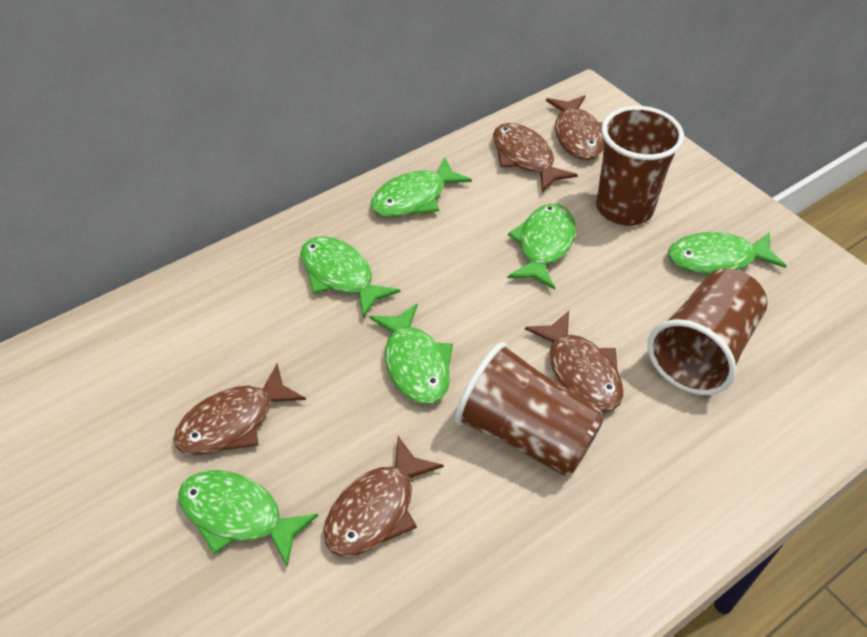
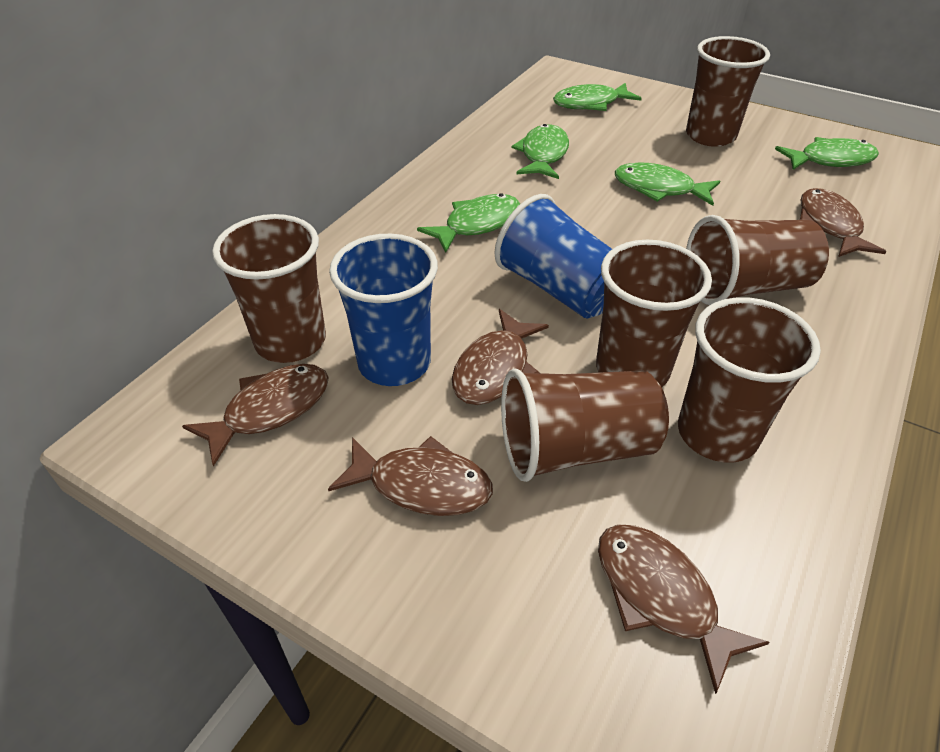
blue cup: none = 0 -> [329,234,438,386] [494,194,612,318] = 2
brown cup: [455,342,604,476] [596,106,684,226] [647,268,768,395] = 3 -> [212,214,326,363] [501,369,669,482] [596,240,712,387] [678,297,821,463] [686,36,770,147] [686,215,829,305] = 6
green fish: [178,470,319,567] [300,236,401,318] [369,304,453,404] [371,157,472,217] [507,204,576,290] [668,232,787,275] = 6 -> [417,193,520,253] [512,124,569,179] [553,83,642,111] [615,162,720,206] [775,137,879,170] = 5

